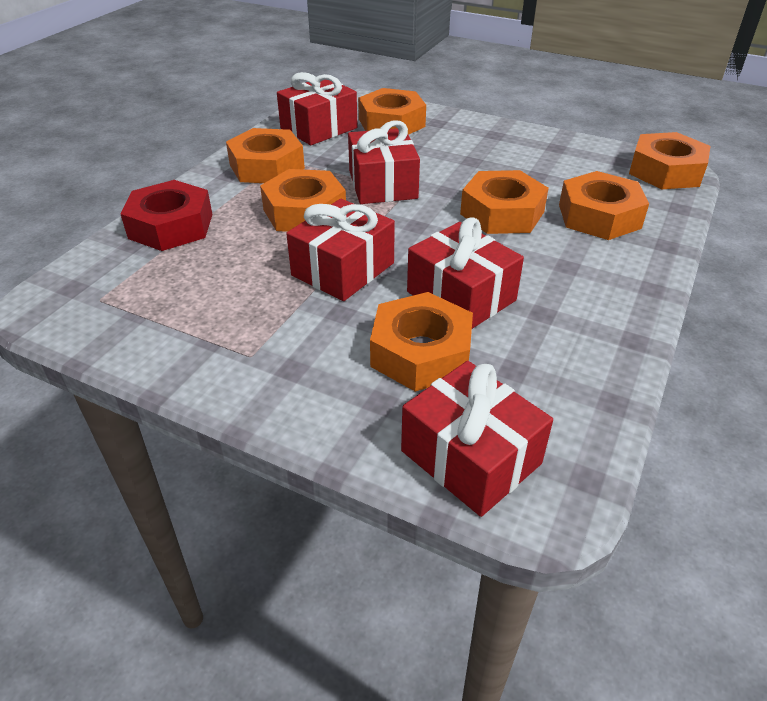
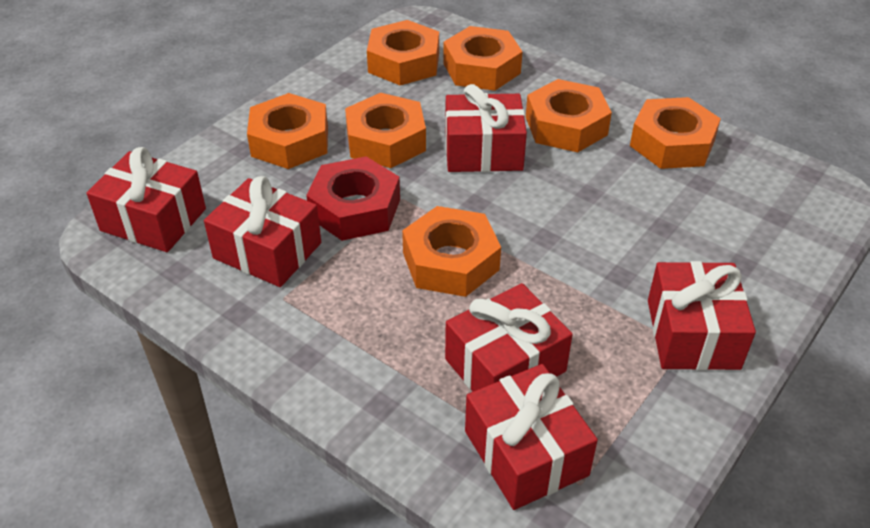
red gift: [277,72,358,145] [286,199,395,301] [348,120,420,204] [401,361,553,517] [407,217,524,329] = 5 -> [87,147,206,252] [204,176,321,287] [445,84,527,172] [445,283,573,391] [465,364,598,510] [648,261,756,370] = 6

